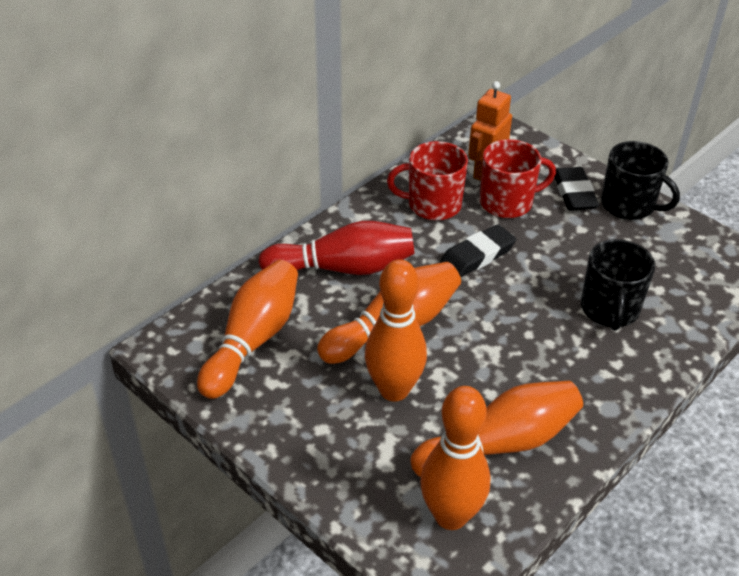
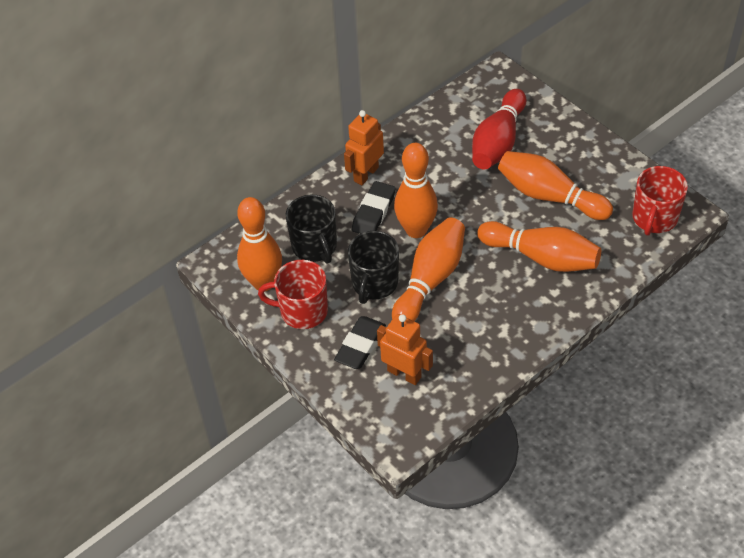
orange robot: [468,81,512,181] = 1 -> [344,110,384,185] [377,314,433,385] = 2

